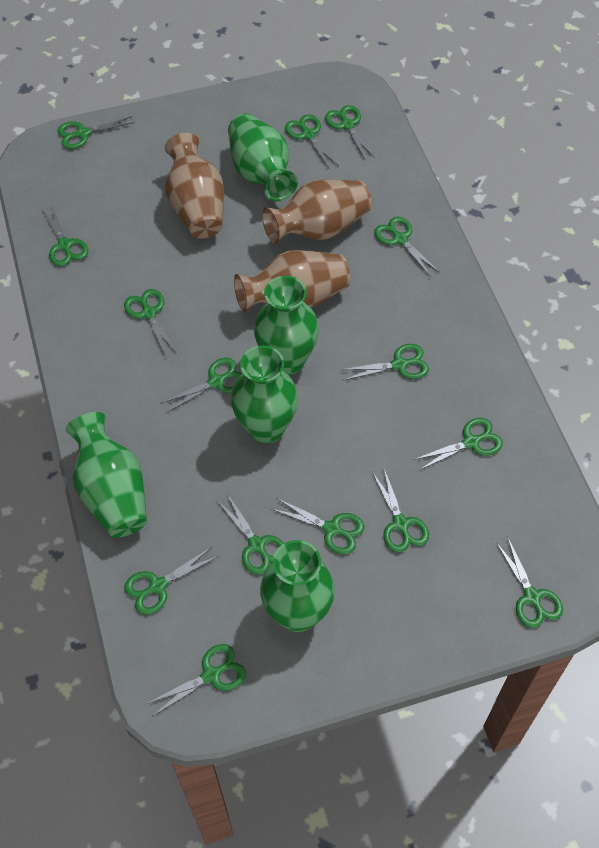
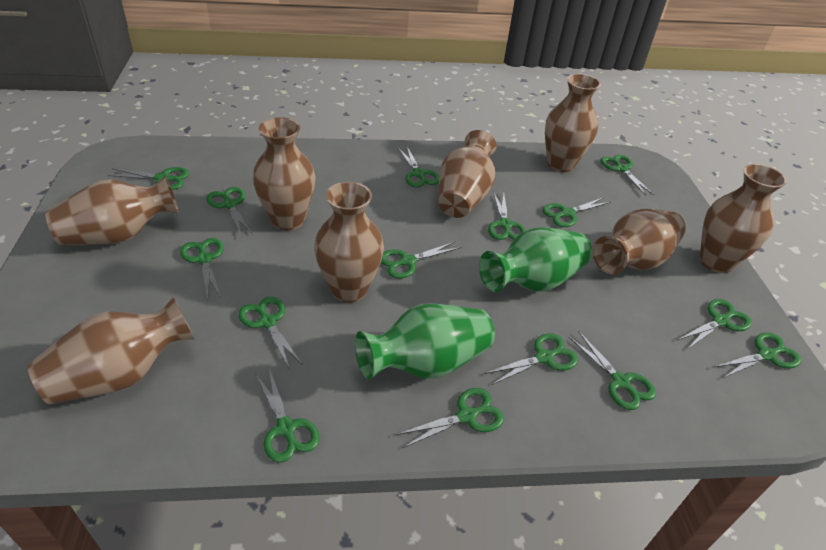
brown vase: [165,133,224,239] [234,250,350,312] [262,180,372,244] = 3 -> [27,297,195,404] [45,176,179,245] [253,117,315,230] [314,182,384,303] [439,130,497,218] [545,74,601,172] [593,209,686,274] [700,164,787,273] = 8
green vase: [65,412,147,538] [228,114,298,201] [231,346,298,444] [254,276,319,375] [260,540,335,632] = 5 -> [355,303,495,380] [479,227,592,292] = 2

